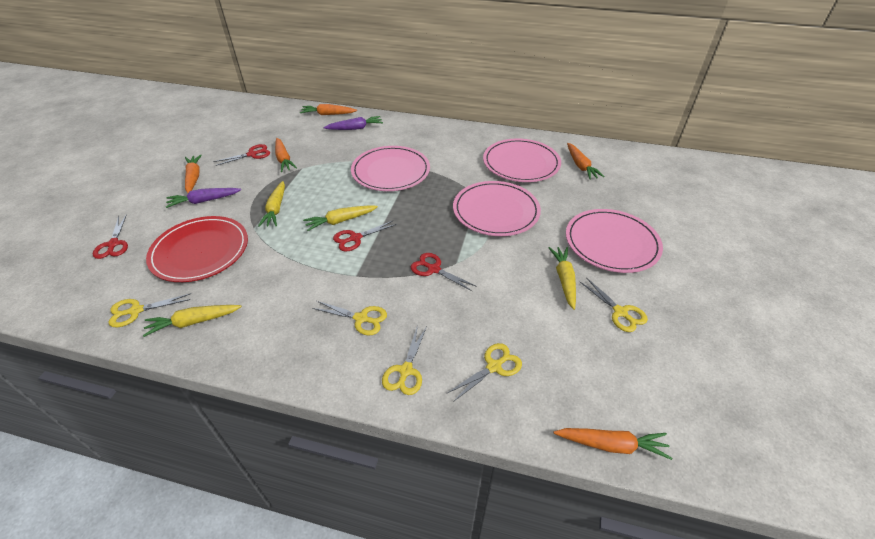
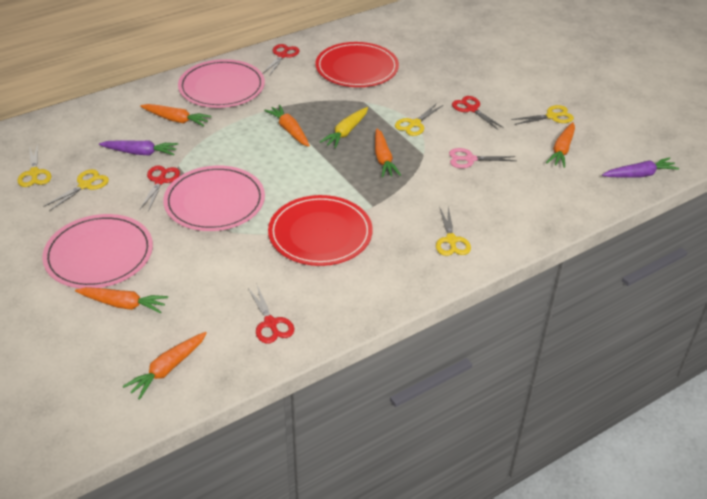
orange carrot: [185,155,202,193] [275,138,297,172] [300,104,357,115] [554,428,672,460] [567,143,605,180] = 5 -> [75,287,168,313] [123,332,207,400] [140,104,212,127] [264,105,310,147] [375,129,401,177] [546,122,575,168] = 6
pink plate: [351,146,430,191] [453,181,541,236] [483,139,561,182] [566,209,663,273] = 4 -> [42,214,153,288] [163,166,265,231] [178,59,265,108] = 3
pink scissors: none = 0 -> [449,148,516,168] = 1
red plate: [146,216,248,282] = 1 -> [268,195,373,266] [315,42,399,87] = 2
yellow carrot: [143,305,242,337] [258,181,285,227] [303,205,378,231] [549,247,576,310] = 4 -> [320,107,368,148] = 1

